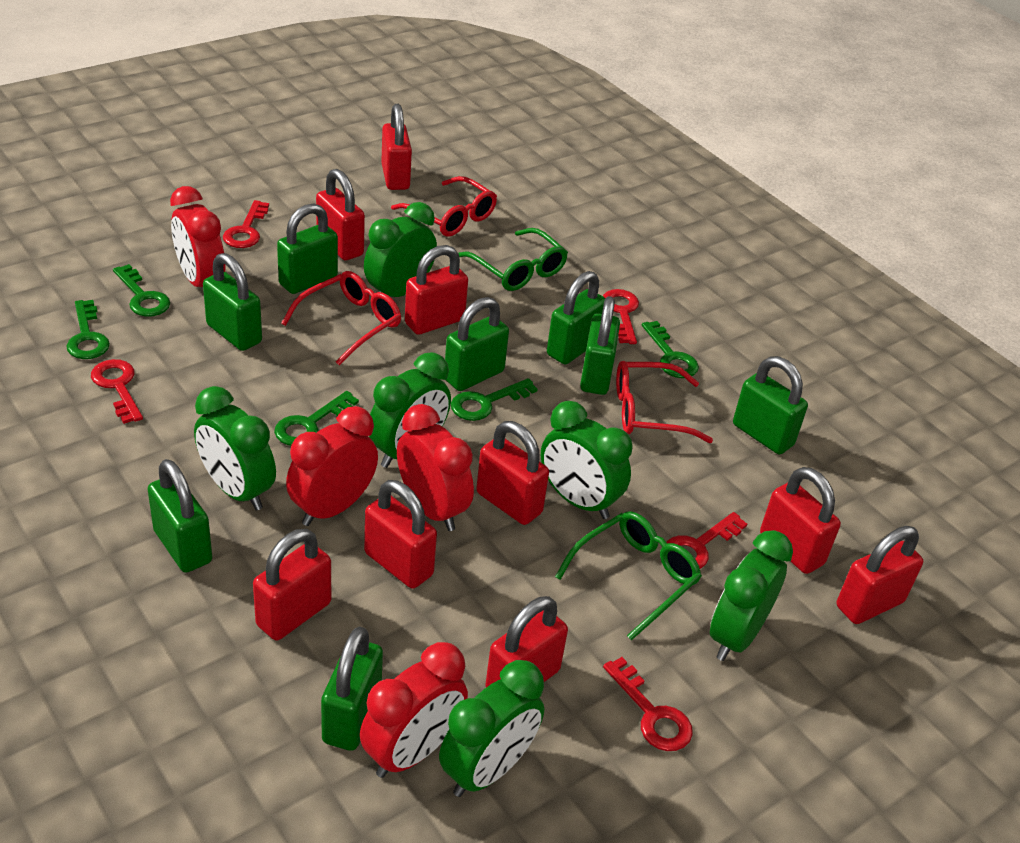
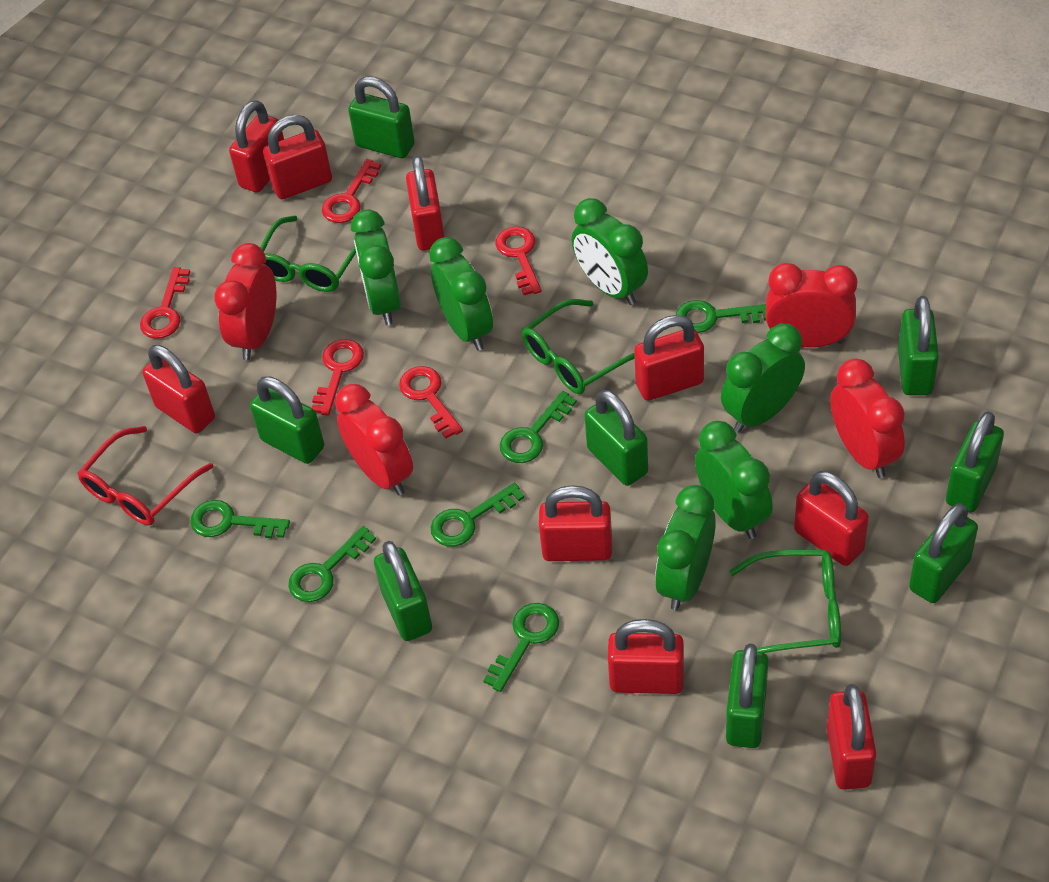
green glasses: [458,228,568,291] [555,512,702,640] = 2 -> [260,215,356,292] [522,299,635,394] [729,550,841,653] = 3
green key: [66,300,110,359] [113,264,170,317] [274,391,359,446] [451,378,537,421] [642,321,699,378] = 5 -> [190,500,290,538] [288,526,376,602] [430,482,524,547] [483,603,559,692] [500,391,577,463] [676,300,766,333] = 6
red glasses: [281,271,401,365] [391,176,497,237] [616,361,713,443] = 3 -> [77,426,213,525] = 1

